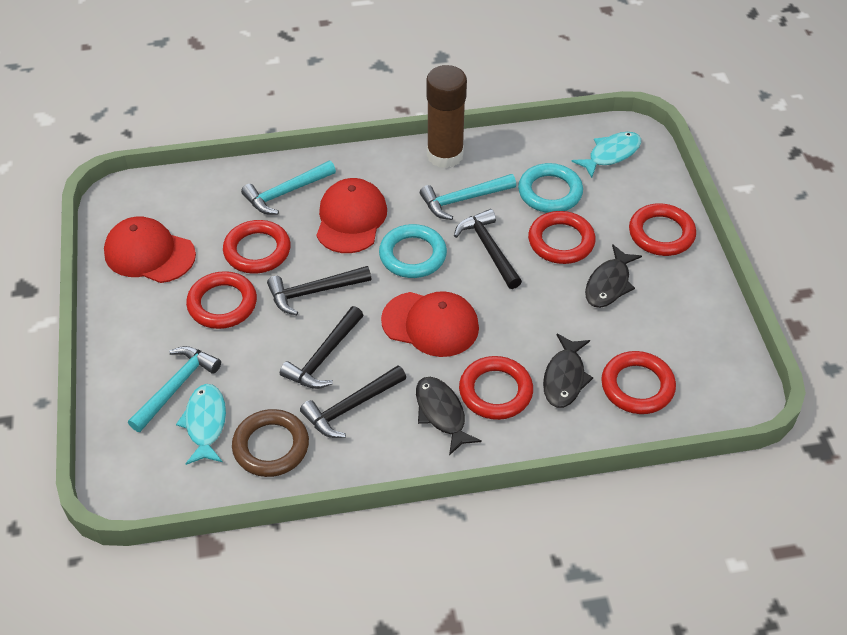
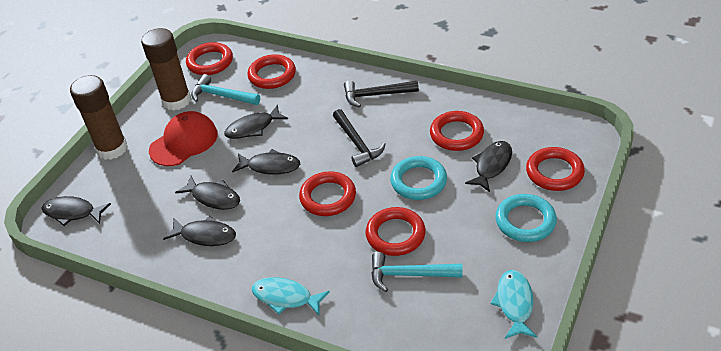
black fish: [416,377,482,455] [543,334,593,408] [585,244,642,308] = 3 -> [41,196,111,226] [163,216,236,246] [175,176,240,210] [224,105,288,139] [232,149,300,175] [465,141,512,192] = 6
black hammer: [267,266,371,315] [280,306,363,389] [300,365,406,438] [454,209,522,289] = 4 -> [333,109,386,167] [344,80,419,108] = 2
brown glue stick: [426,65,467,168] = 1 -> [70,75,128,160] [141,28,191,111] = 2
brown ring: [232,409,309,477] = 1 -> none = 0
red cap: [104,216,196,283] [316,178,387,253] [381,291,479,357] = 3 -> [149,111,218,166] = 1
turquoise hammer: [128,346,221,432] [241,161,336,215] [420,174,516,220] = 3 -> [191,74,260,105] [371,252,463,292] = 2

